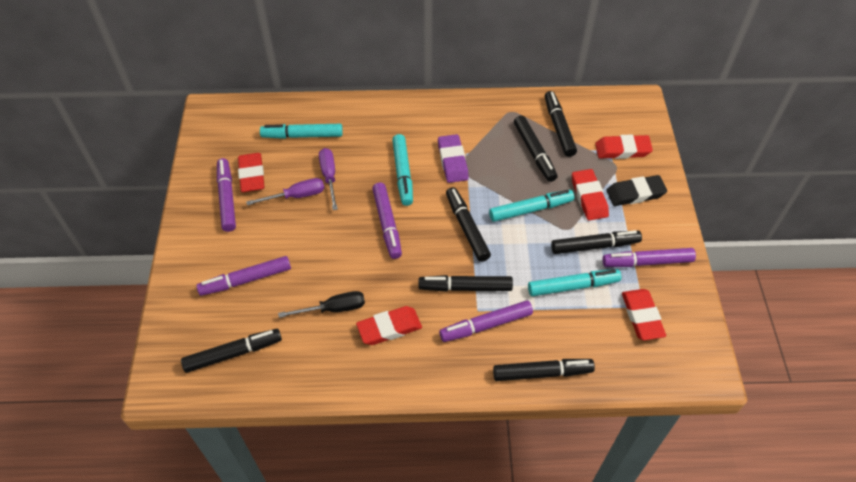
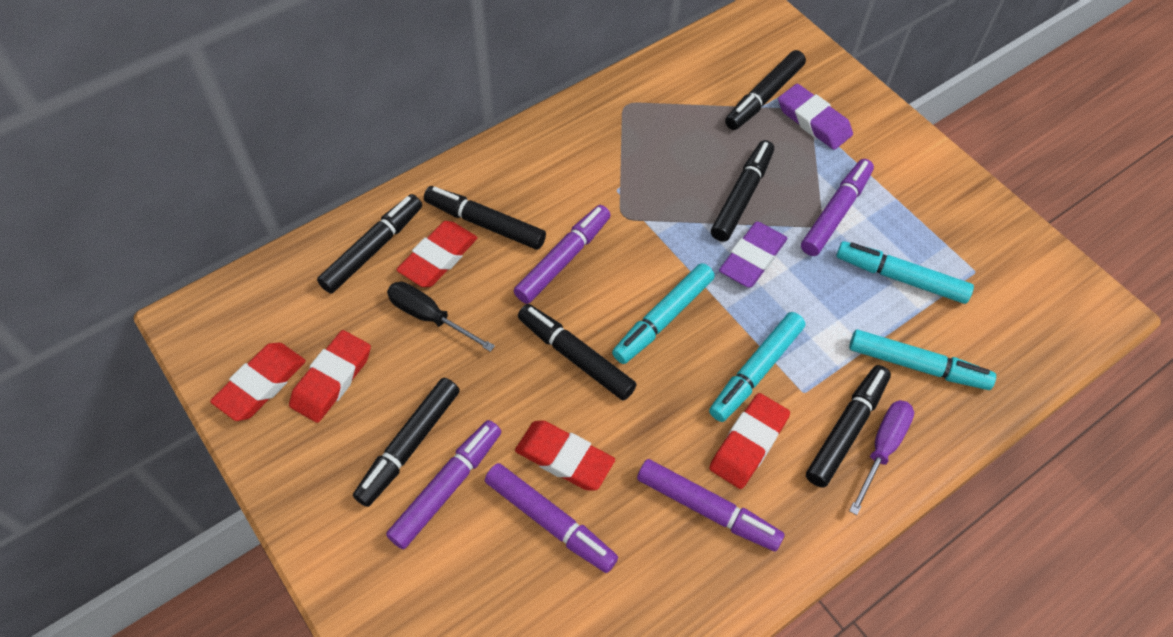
black eraser: [607,175,667,206] = 1 -> none = 0
purple eraser: [438,134,469,183] = 1 -> [719,222,787,288] [778,84,853,150] = 2
purple screwdriver: [246,178,324,205] [319,148,338,210] = 2 -> [849,400,914,515] = 1

